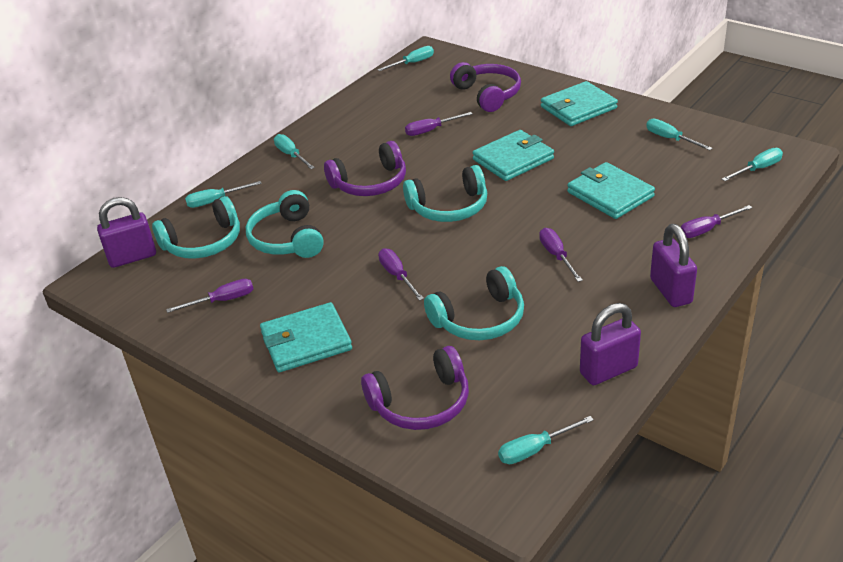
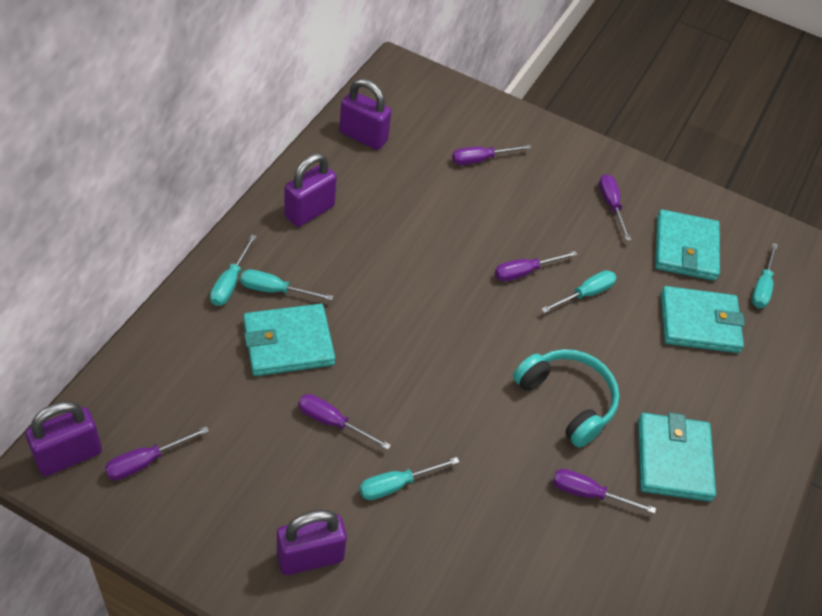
purple headphones: [324,141,406,196] [361,346,469,430] [450,62,521,112] = 3 -> none = 0
purple padlock: [97,197,156,268] [580,303,641,385] [650,224,697,307] = 3 -> [25,401,102,476] [277,510,347,575] [284,153,337,227] [339,79,391,150] = 4
purple screwdriver: [166,279,253,313] [378,248,424,301] [405,112,473,136] [539,228,583,282] [681,205,753,238] = 5 -> [105,426,209,480] [298,394,391,450] [452,145,531,165] [495,251,577,281] [553,469,656,514] [599,174,631,241] = 6
turquoise headphones: [152,196,240,259] [246,190,324,258] [403,165,487,222] [424,266,524,340] = 4 -> [513,349,620,448] = 1
turquoise screwdriver: [185,181,262,208] [274,134,315,169] [377,46,434,71] [498,416,594,464] [646,118,712,150] [722,148,783,181] = 6 -> [210,235,257,306] [240,269,334,301] [359,457,459,500] [541,270,616,313] [752,243,778,308] = 5

